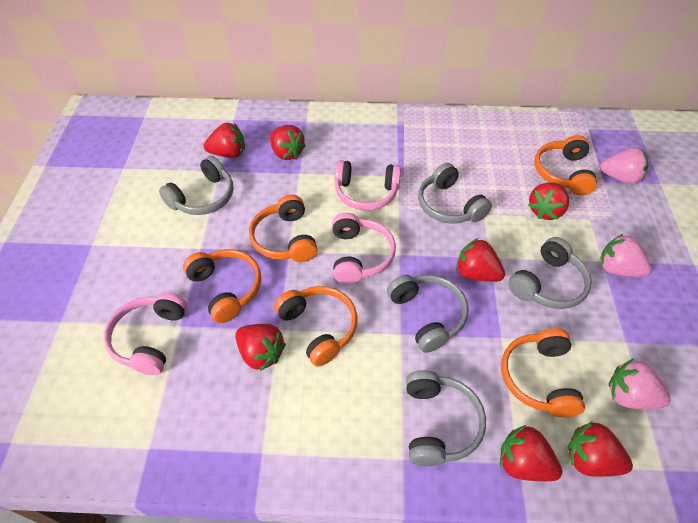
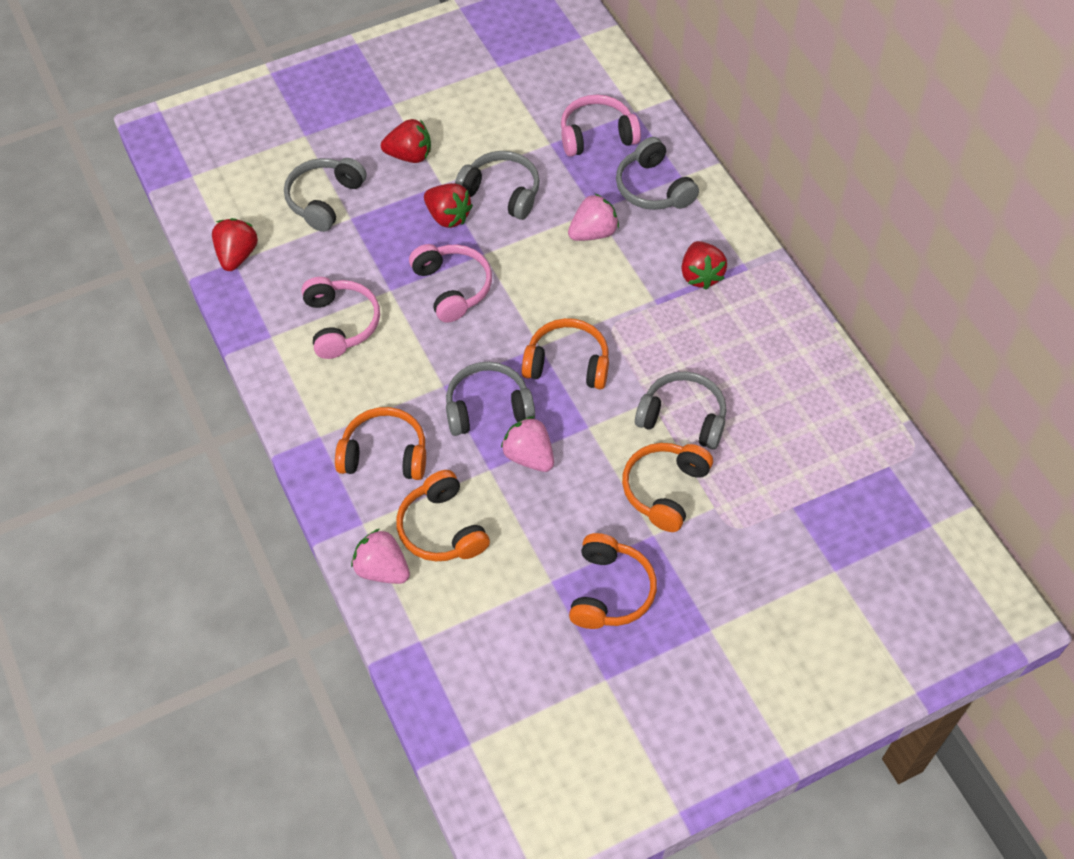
red strawberry: [204,123,245,158] [235,324,286,371] [270,125,306,160] [456,238,505,282] [500,425,562,481] [528,183,569,220] [568,421,633,477] = 7 -> [212,218,258,271] [381,119,431,163] [424,183,473,228] [681,241,727,290] = 4

